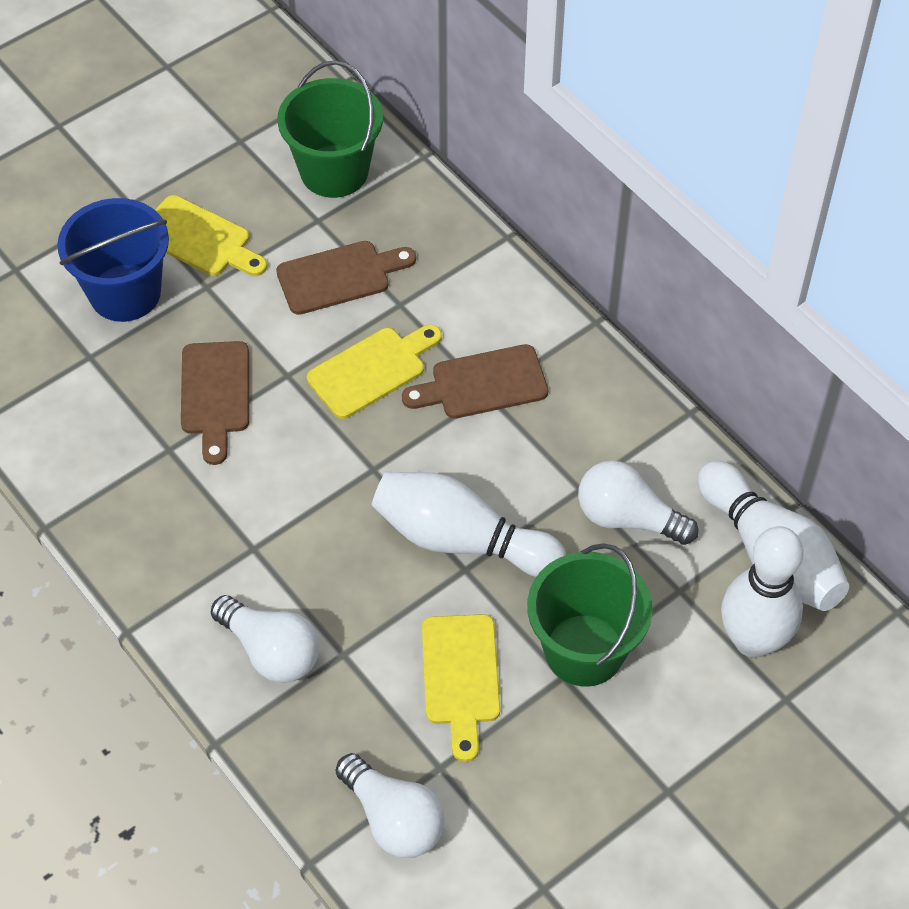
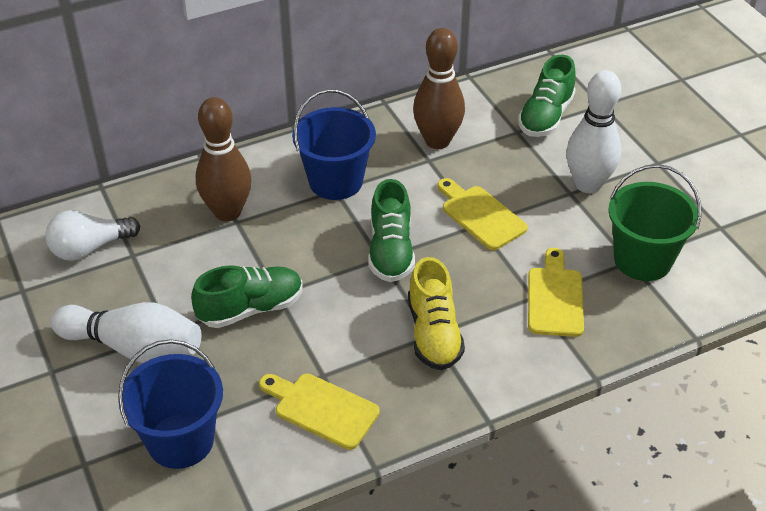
blue bucket: [57,198,169,322] = 1 -> [118,339,223,469] [292,89,376,200] = 2
brown bowling pin: none = 0 -> [196,97,251,221] [413,28,465,149] = 2
brown cutting board: [181,341,249,465] [276,241,416,315] [402,344,548,419] = 3 -> none = 0
green bucket: [277,60,383,198] [527,543,653,686] = 2 -> [608,164,701,281] = 1
green shoe: none = 0 -> [191,265,303,328] [369,179,415,282] [518,55,576,137] = 3
white bowling pin: [372,472,566,577] [697,461,849,611] [721,526,804,658] = 3 -> [50,302,201,363] [566,70,621,193] = 2
white light bulb: [211,595,319,683] [336,753,445,858] [578,460,698,545] = 3 -> [45,210,140,261] = 1
yellow shoe: none = 0 -> [408,257,465,370] = 1

